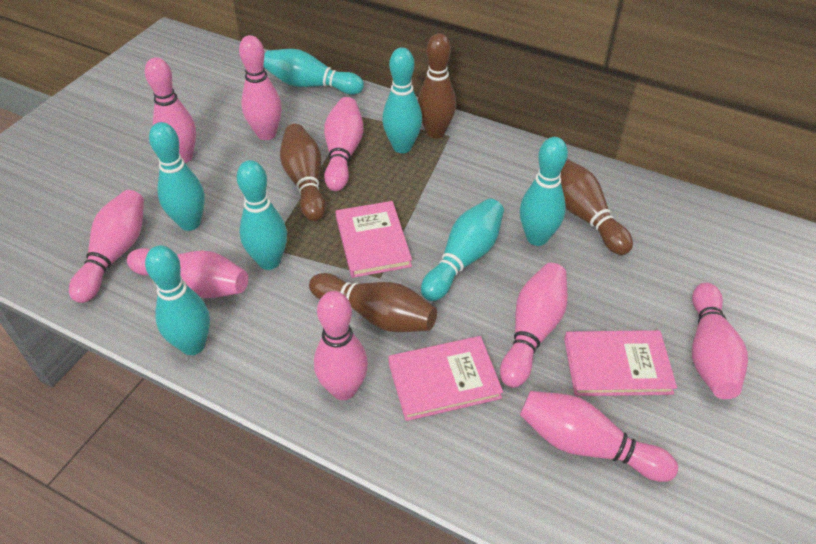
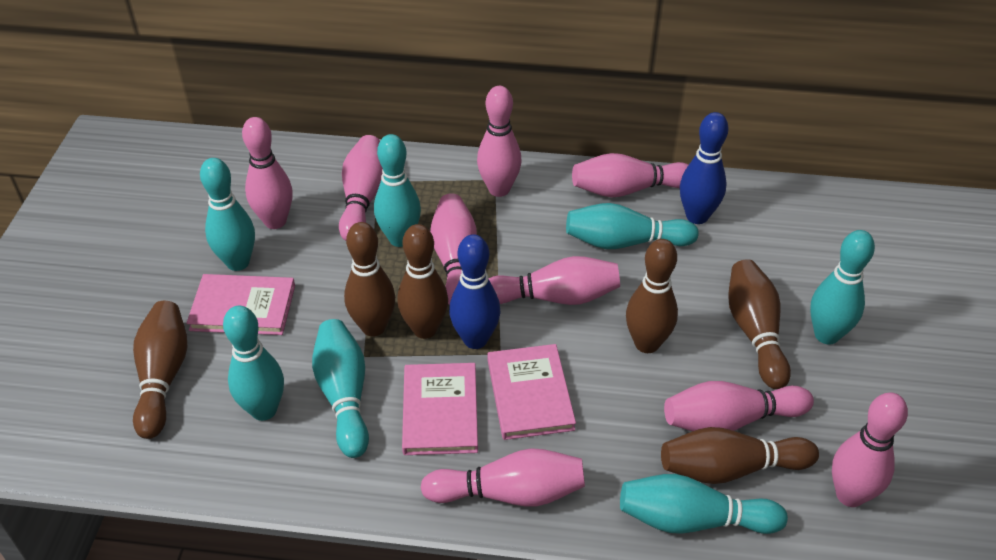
blue bowling pin: none = 0 -> [449,234,501,349] [680,112,728,224] = 2
brown bowling pin: [280,124,326,222] [309,273,437,332] [418,33,456,138] [560,159,633,255] = 4 -> [133,301,187,439] [344,222,395,336] [397,224,448,339] [626,239,678,353] [661,427,819,484] [728,259,791,389] = 6

